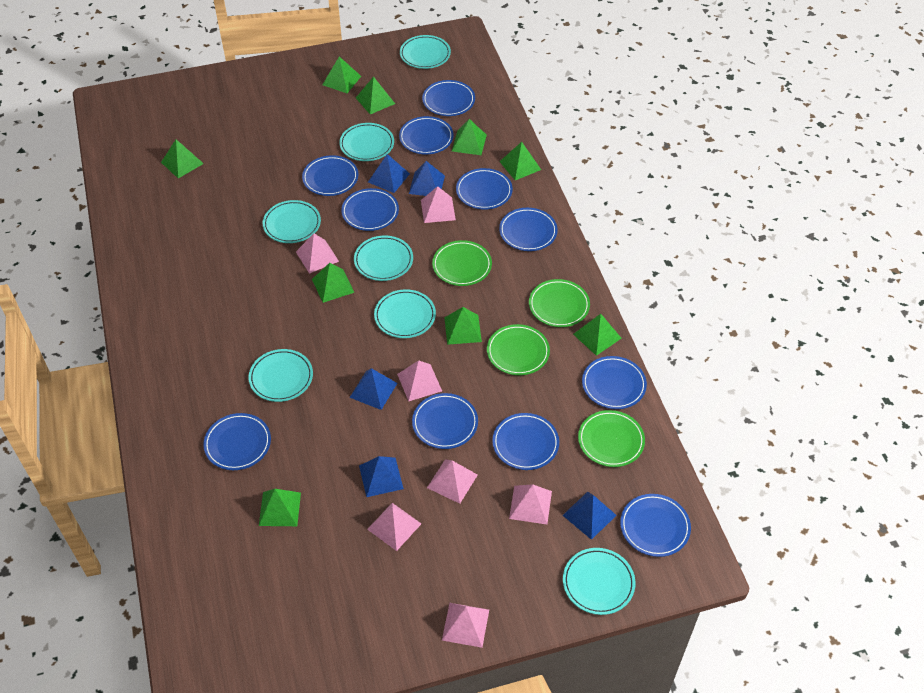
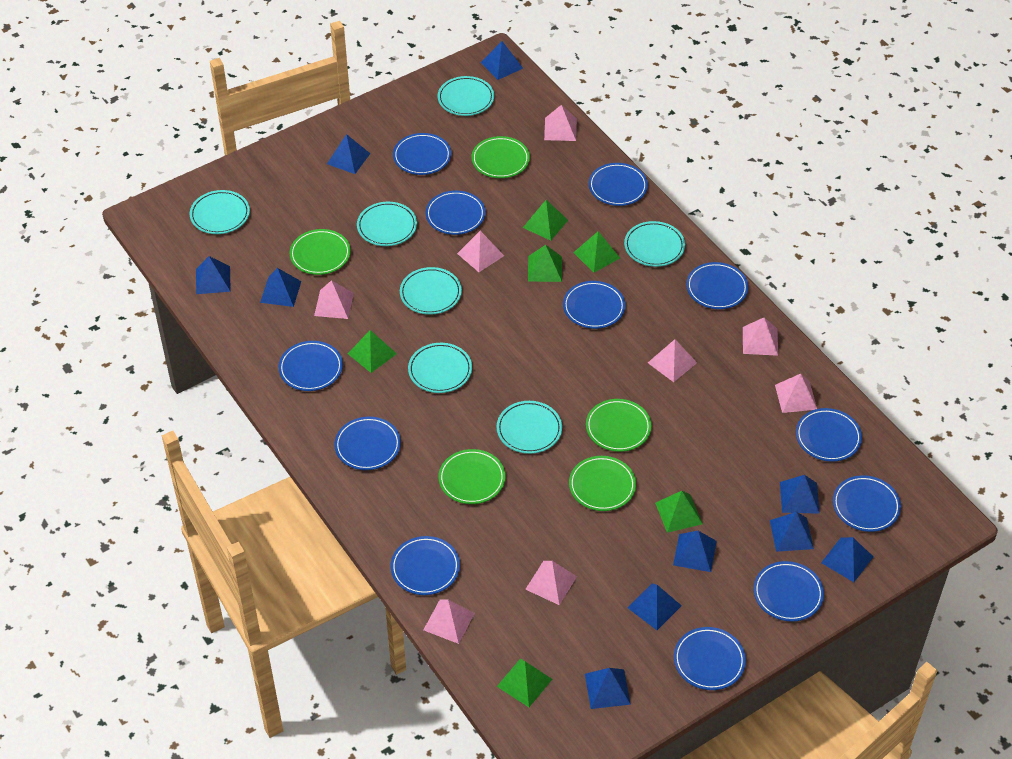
blue plate: [203,413,271,470] [302,155,358,196] [341,188,399,231] [399,116,453,154] [412,393,478,449] [422,80,475,116] [456,168,513,210] [492,413,559,470] [499,208,558,251] [582,356,647,409] [620,494,691,557] = 11 -> [279,341,343,391] [334,417,401,470] [391,536,460,595] [393,133,451,175] [426,191,485,235] [563,281,625,329] [589,163,648,206] [674,627,746,690] [686,262,748,309] [754,561,824,622] [796,408,862,462] [833,475,901,532] = 12
blue pyramid: [349,368,397,410] [359,456,404,497] [368,154,410,193] [409,161,445,196] [562,492,617,540] = 5 -> [196,256,231,294] [260,268,301,307] [327,134,371,174] [481,41,523,80] [585,668,631,709] [627,584,682,630] [673,531,717,572] [770,512,814,552] [780,475,820,514] [821,537,873,582] = 10
green plate: [432,240,492,286] [487,324,550,375] [529,279,590,327] [578,410,645,467] = 4 -> [289,229,351,275] [438,449,505,504] [471,136,530,178] [569,456,636,511] [586,399,651,452] = 5
green pyramid: [161,139,204,178] [259,489,301,526] [312,263,355,303] [322,56,361,93] [356,77,395,114] [444,307,482,345] [452,119,487,155] [499,142,541,180] [573,314,622,356] = 9 -> [348,330,397,373] [497,658,552,707] [523,200,568,241] [528,245,562,282] [573,231,620,273] [655,491,703,533] = 6
pink pyramid: [296,233,339,274] [367,503,421,551] [397,360,442,401] [421,186,456,223] [427,459,478,504] [442,603,489,648] [509,484,552,524] = 7 -> [314,280,354,319] [424,599,475,644] [457,231,504,272] [525,561,577,605] [544,105,577,141] [648,339,697,382] [743,317,778,356] [775,374,817,413] = 8

